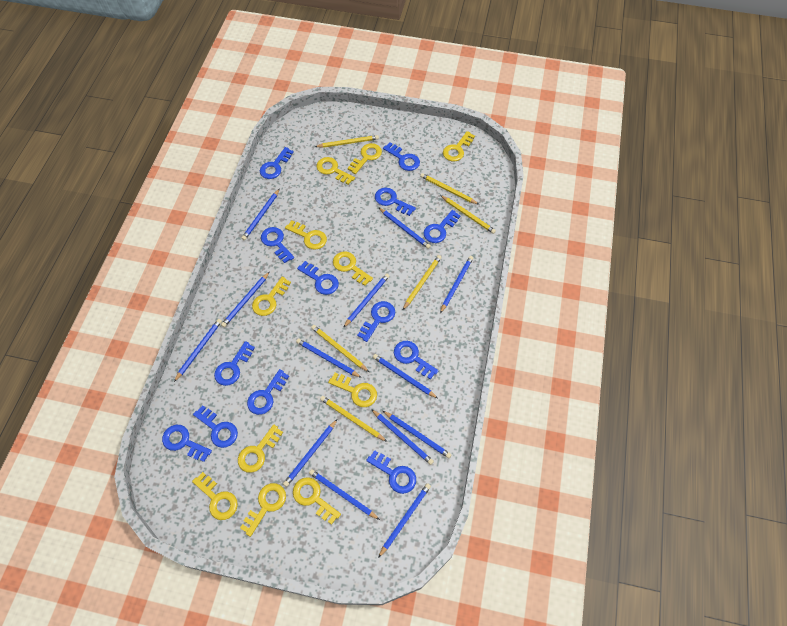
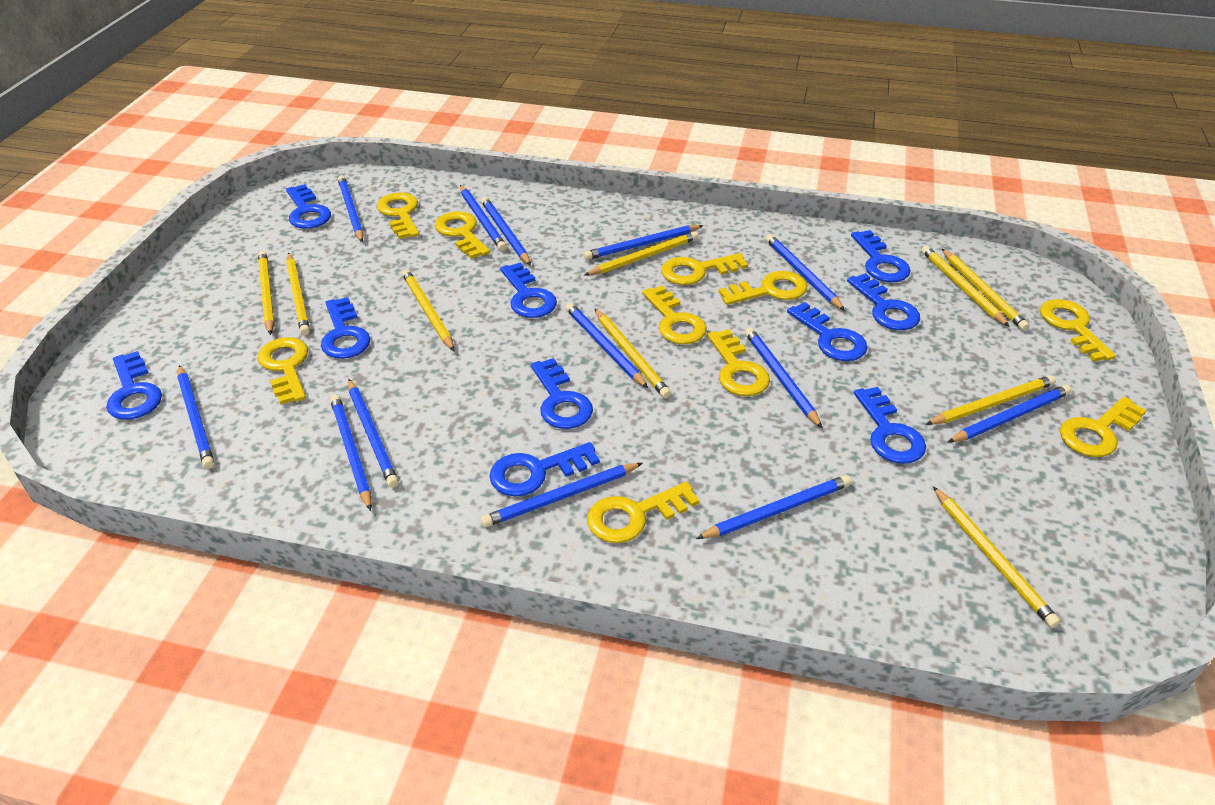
blue key: [162,425,212,462] [193,405,238,448] [214,341,255,386] [247,369,289,415] [260,147,294,179] [261,227,294,263] [297,261,339,295] [357,301,395,342] [366,450,416,494] [375,188,416,216] [383,142,420,171] [394,341,439,380] [423,210,461,243] = 13 -> [106,351,162,420] [286,184,331,229] [321,297,370,359] [489,442,600,496] [500,262,557,318] [531,358,593,429] [787,302,868,361] [847,273,920,330] [851,230,911,282] [854,387,926,464] = 10
yellow key: [192,472,238,520] [238,424,283,473] [240,483,286,537] [252,277,291,316] [285,220,327,250] [293,477,341,525] [316,157,355,185] [328,373,377,407] [333,252,373,286] [347,143,382,174] [443,131,475,161] = 11 -> [257,337,308,405] [377,192,419,239] [435,211,490,259] [587,482,700,543] [642,286,707,344] [661,253,748,285] [707,329,770,396] [719,271,807,305] [1040,299,1116,362] [1060,397,1147,457] = 10
yellow pencil: [311,325,369,372] [315,135,379,148] [320,396,387,442] [403,255,442,310] [420,173,479,205] [440,195,496,234] = 6 -> [258,251,274,335] [286,253,310,335] [402,269,454,351] [584,231,698,276] [594,308,671,398] [921,245,1010,327] [925,375,1056,425] [933,486,1061,628] [942,249,1030,331] = 9

